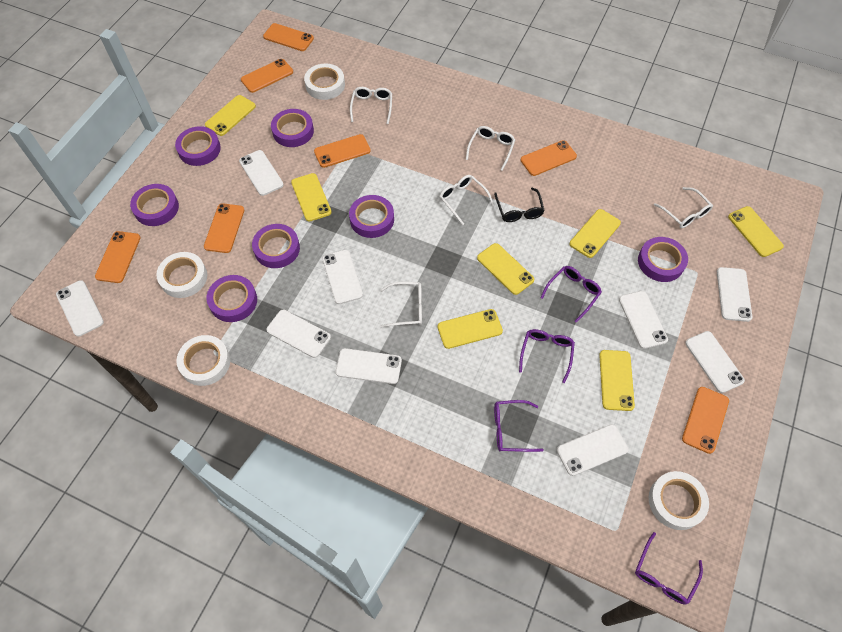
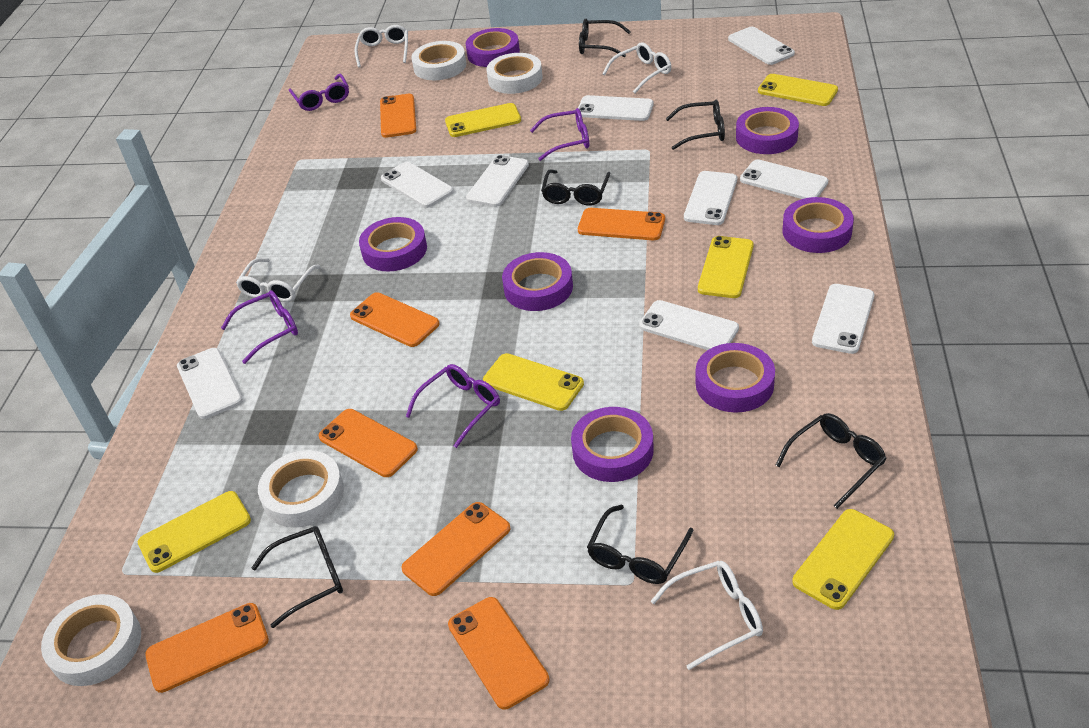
black glasses: [494,187,545,222] = 1 -> [252,526,343,628] [541,170,611,206] [579,19,631,57] [587,505,694,584] [666,100,725,150] [775,413,887,509] = 6
white glasses: [350,87,392,124] [380,282,422,327] [439,175,494,225] [466,126,515,171] [654,187,713,228] = 5 -> [236,258,321,302] [354,25,408,67] [602,42,671,93] [651,561,763,670] = 4
yellow phone: [205,95,256,136] [291,173,332,221] [437,309,503,349] [477,243,534,295] [570,209,621,258] [599,350,635,411] [728,206,784,257] = 7 -> [138,491,251,573] [445,103,521,137] [483,353,584,411] [698,236,754,298] [758,74,838,106] [792,509,894,610] = 6

